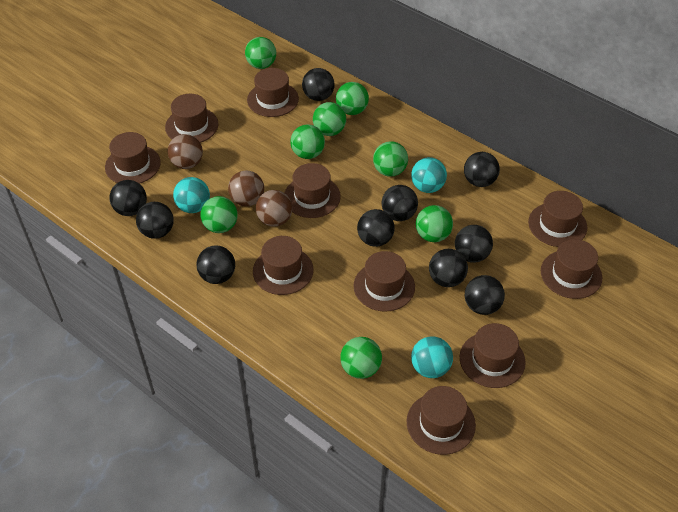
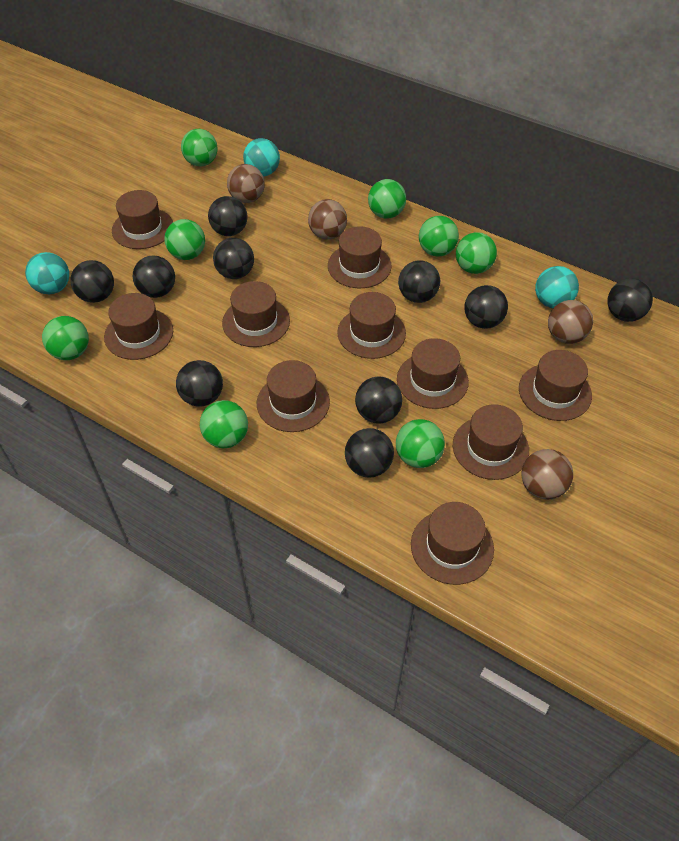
brown ball: [167,134,203,169] [228,171,264,207] [256,190,292,227] = 3 -> [227,164,265,203] [308,199,347,239] [521,449,573,500] [548,300,593,344] = 4

